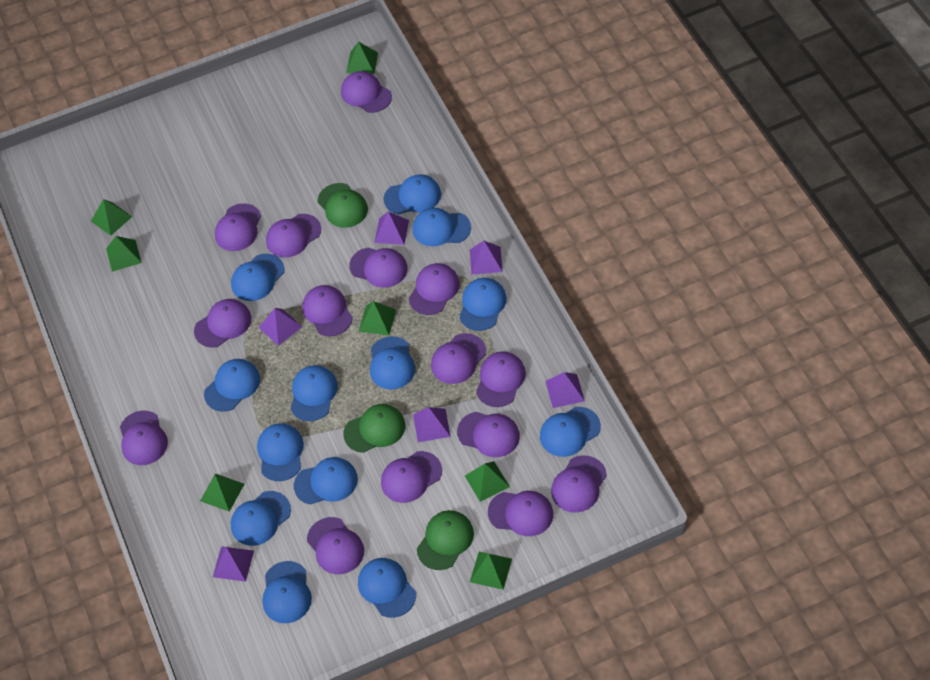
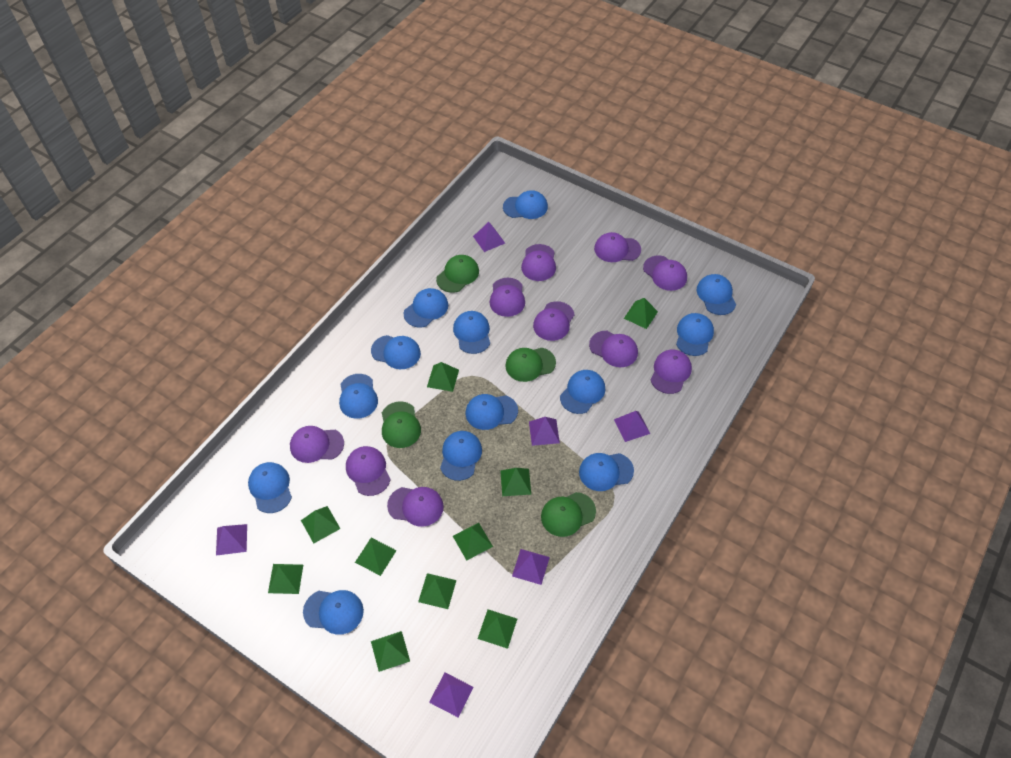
green cap: [318,183,368,228] [343,404,405,453] [417,510,474,570] = 3 -> [382,401,421,448] [436,255,479,293] [505,348,556,382] [541,492,596,537] = 4
green pyramid: [91,199,132,236] [106,236,142,272] [200,474,244,512] [346,41,378,74] [358,301,396,336] [465,461,510,502] [470,552,512,590] = 7 -> [268,564,303,594] [301,506,340,543] [355,538,397,576] [371,631,410,672] [418,573,457,609] [427,362,459,392] [453,523,493,561] [478,609,517,649] [500,468,531,496] [624,298,658,329] = 10
purple cap: [120,410,168,465] [194,299,251,348] [215,203,261,251] [266,214,321,257] [302,285,353,337] [307,517,364,574] [341,71,392,113] [349,248,407,288] [381,451,442,503] [409,263,460,315] [431,333,486,384] [457,412,520,457] [476,351,526,407] [488,491,553,536] [551,455,607,513] = 15 -> [290,426,344,463] [346,446,391,496] [387,487,444,527] [490,278,525,317] [521,244,556,281] [533,301,575,341] [589,331,638,367] [594,232,641,262] [643,255,687,291] [651,350,692,394] = 10

